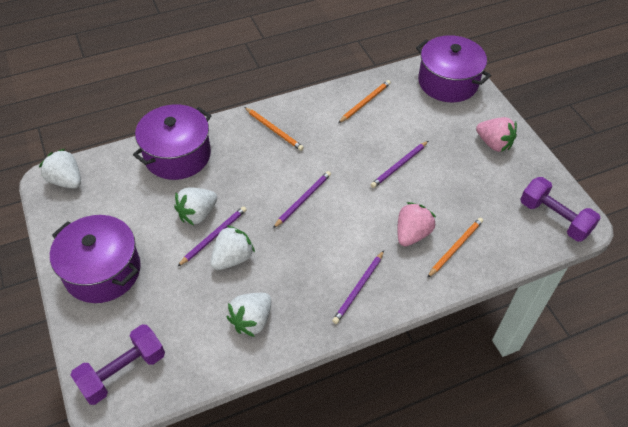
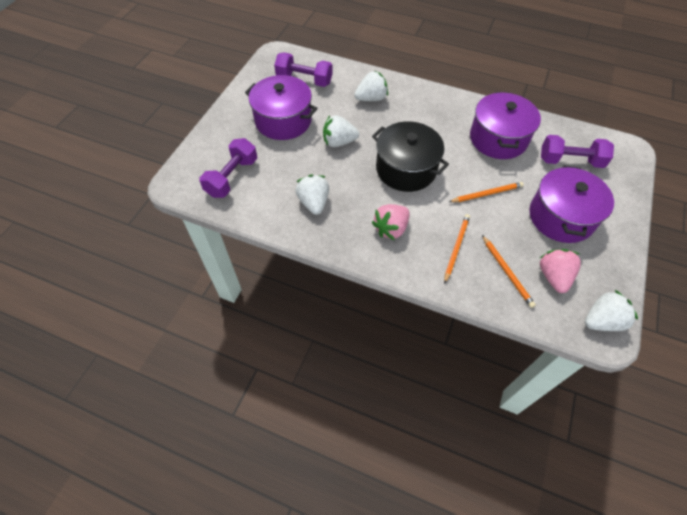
black pot: none = 0 -> [372,121,449,192] = 1
purple dumbbell: [71,324,165,405] [520,177,601,242] = 2 -> [199,138,257,198] [274,52,333,87] [541,135,614,168] = 3
purple pencil: [177,206,247,267] [273,171,331,228] [332,251,384,324] [370,141,428,188] = 4 -> none = 0

